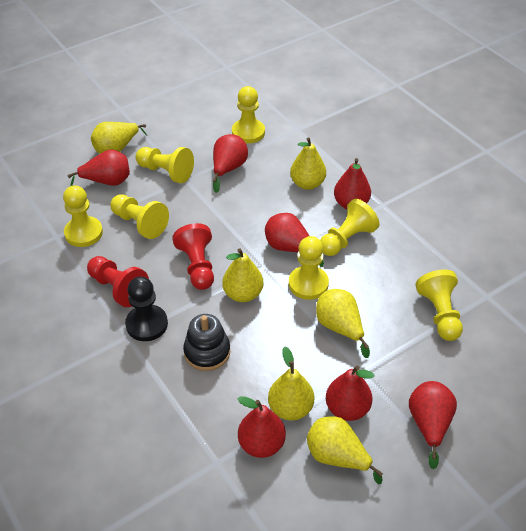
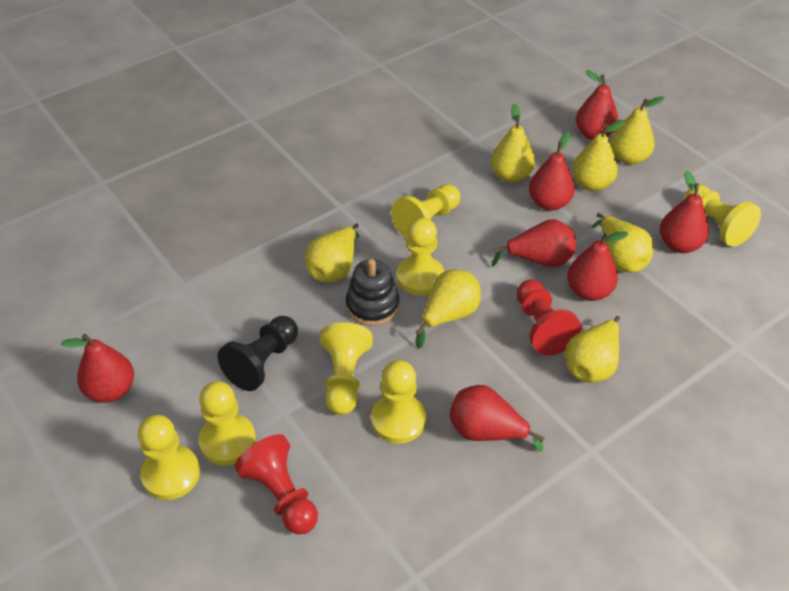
yellow pear: [91,122,147,154] [222,248,264,302] [268,347,314,420] [290,137,326,190] [307,416,383,485] [316,289,370,358] = 6 -> [305,223,359,283] [416,269,481,349] [491,103,535,183] [565,316,620,383] [572,120,624,191] [592,213,654,272] [610,97,665,164] = 7

